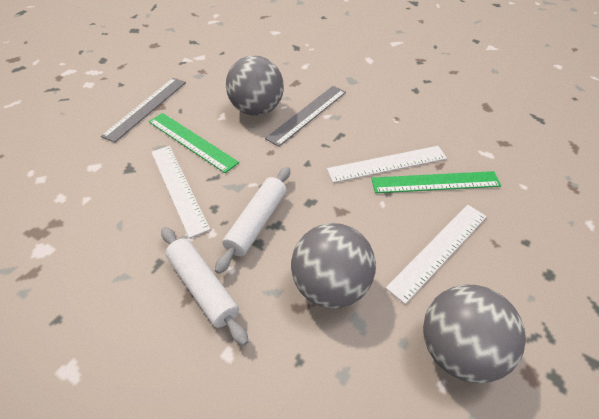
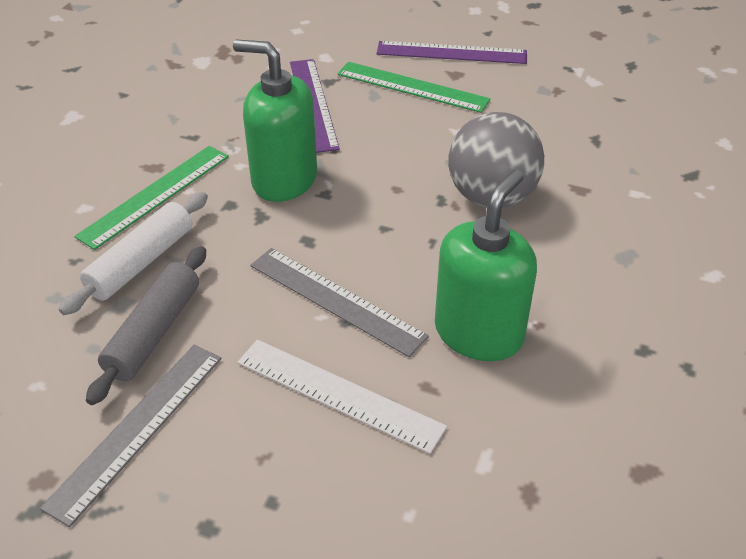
green soap dispenser: none = 0 -> [233,39,317,202] [435,170,537,361] = 2
grey ball: [226,55,284,116] [291,223,376,309] [423,285,526,383] = 3 -> [448,112,544,208] = 1
grey rolling pin: none = 0 -> [86,246,206,405] = 1
purple ruler: none = 0 -> [290,59,340,153] [376,41,527,64] = 2
white rolling pin: [161,227,249,346] [215,167,290,274] = 2 -> [59,192,208,315] = 1
white ruler: [151,146,210,238] [327,146,447,183] [385,205,487,304] = 3 -> [237,339,447,454] = 1

